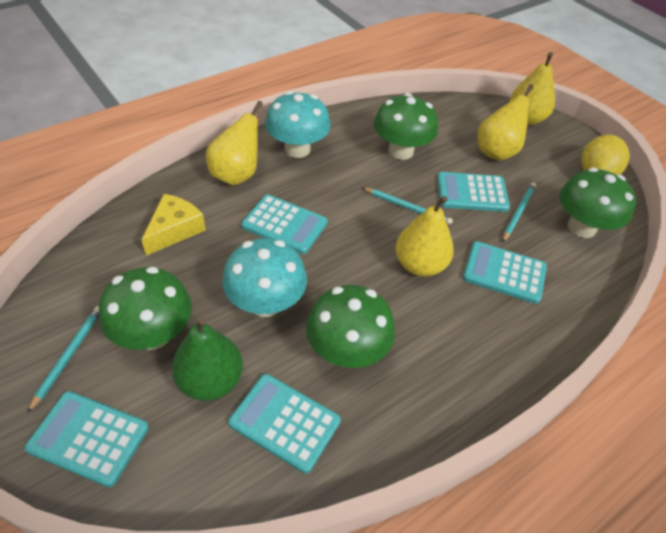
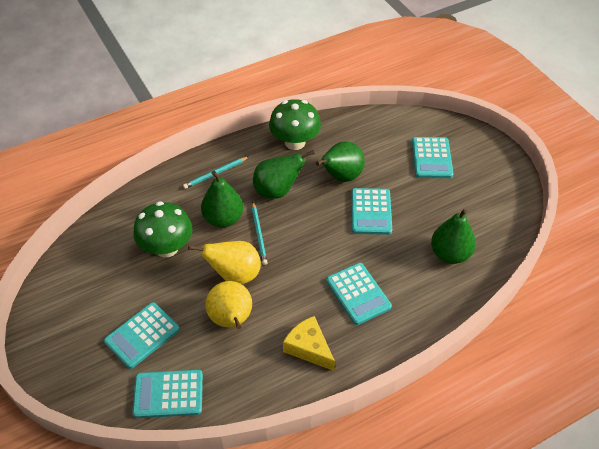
green mushroom: [99,267,192,350] [306,285,395,368] [374,93,438,160] [560,167,636,238] = 4 -> [134,201,193,257] [269,99,321,150] = 2
green pear: [172,317,243,401] = 1 -> [201,171,243,227] [253,150,315,199] [316,141,365,182] [431,209,476,264] = 4
turquoise mushroom: [222,238,307,317] [265,91,331,158] = 2 -> none = 0
turquoise pencil: [27,306,99,413] [363,188,453,225] [503,183,536,242] = 3 -> [183,156,249,189] [252,202,268,265] = 2
yellow lemon: [581,135,630,175] = 1 -> none = 0
yellow pear: [206,101,263,186] [396,196,454,277] [478,84,534,161] [509,52,555,125] = 4 -> [188,241,261,284] [205,281,252,329] = 2

